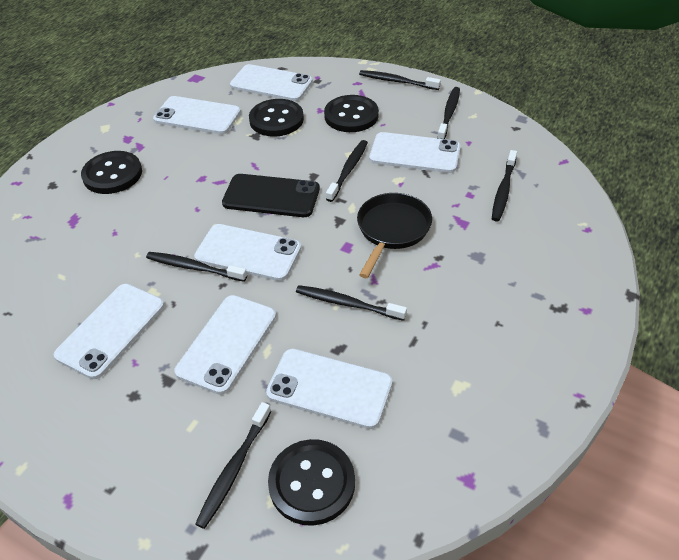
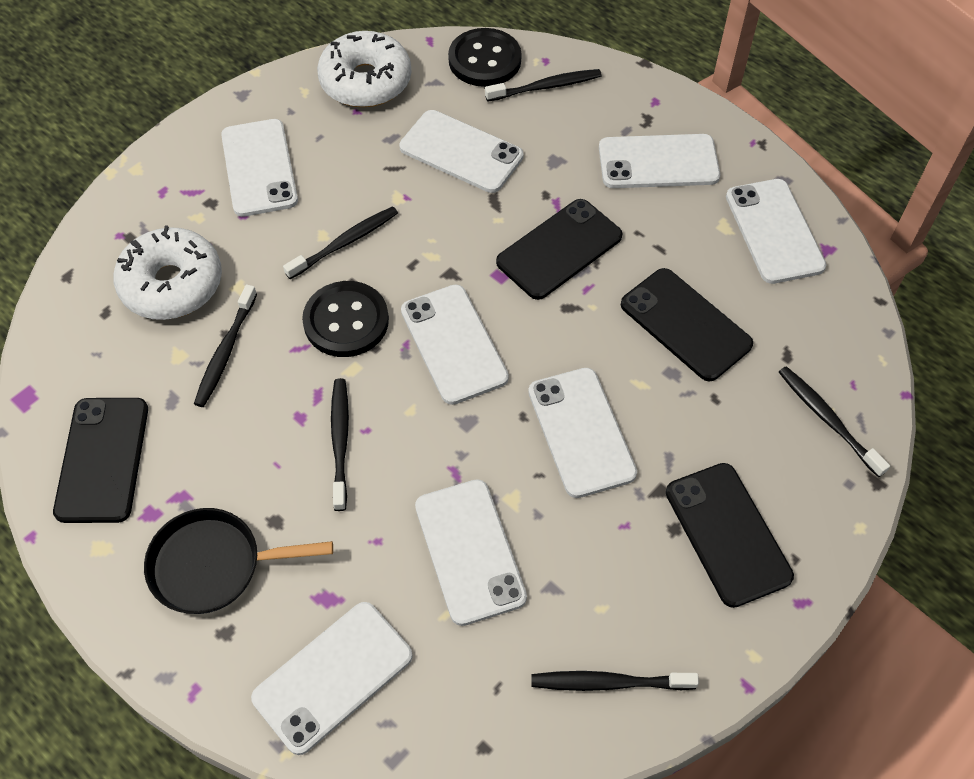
black button: [81,151,142,194] [249,99,304,137] [268,439,355,526] [324,95,379,132] = 4 -> [302,281,389,357] [448,28,522,87] = 2
black phone: [222,174,320,217] = 1 -> [53,398,148,523] [496,199,623,300] [621,268,753,381] [666,463,794,608] = 4
black toothbrush: [146,252,247,282] [195,402,271,529] [296,285,407,321] [326,140,368,202] [359,70,441,90] [437,87,460,139] [492,150,517,222] = 7 -> [194,285,257,407] [283,206,398,279] [331,378,349,511] [485,69,602,102] [531,671,699,691] [779,366,890,478] = 6
white donut: none = 0 -> [114,226,222,320] [317,31,411,107] = 2
white phone: [54,284,164,379] [153,96,241,134] [174,295,276,395] [194,224,301,281] [230,64,313,101] [266,349,393,429] [369,132,461,173] = 7 -> [221,119,298,217] [251,602,413,755] [399,110,524,193] [401,284,509,405] [415,479,527,626] [528,368,637,498] [599,134,720,188] [726,179,826,284] = 8

